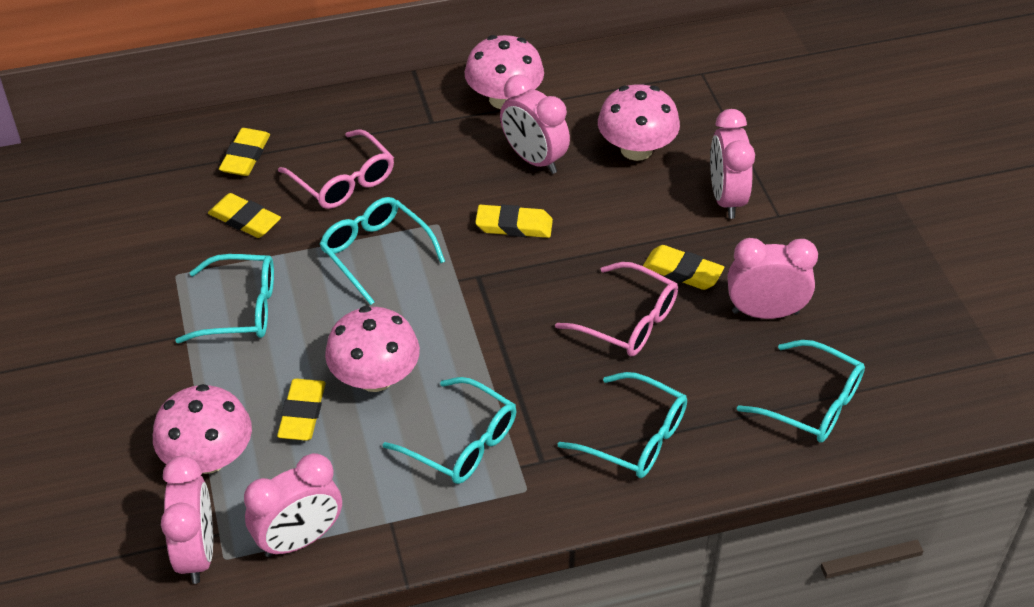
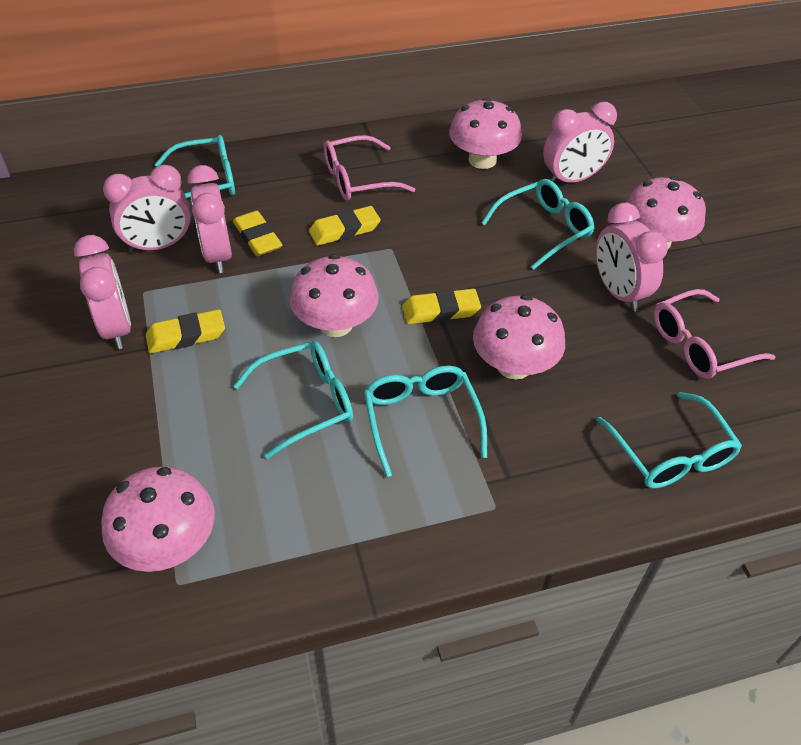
pink mushroom: [153,384,252,474] [325,306,420,392] [465,35,544,109] [598,84,680,161] = 4 -> [101,466,215,572] [290,254,379,337] [449,97,522,169] [473,295,565,380] [626,176,706,249] = 5
yellow eraser: [208,193,281,238] [219,128,270,176] [277,379,325,441] [475,204,553,238] [643,245,724,290] = 5 -> [146,309,225,353] [233,211,282,256] [309,206,380,246] [402,289,481,324] = 4

